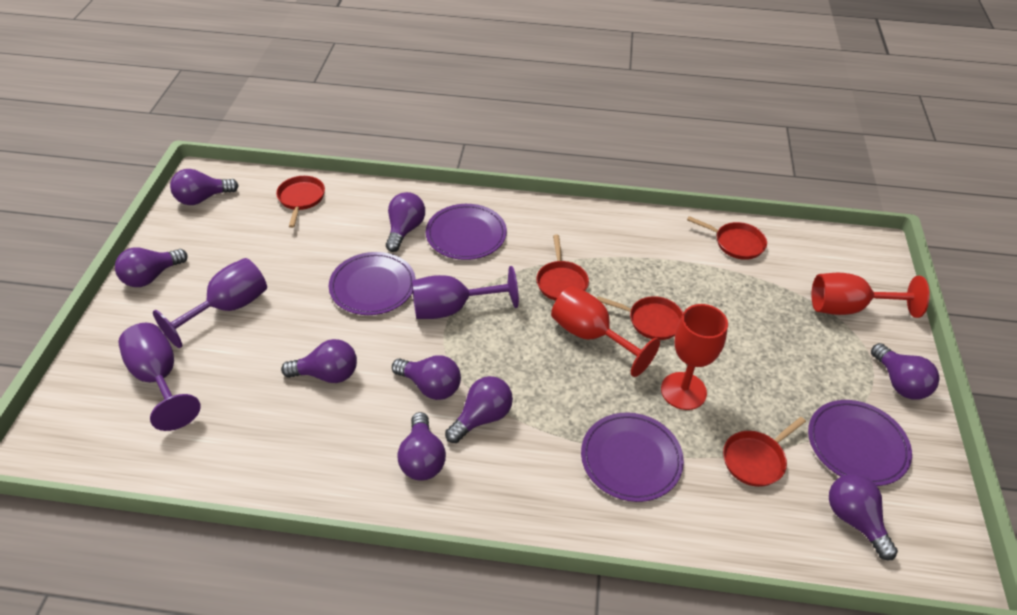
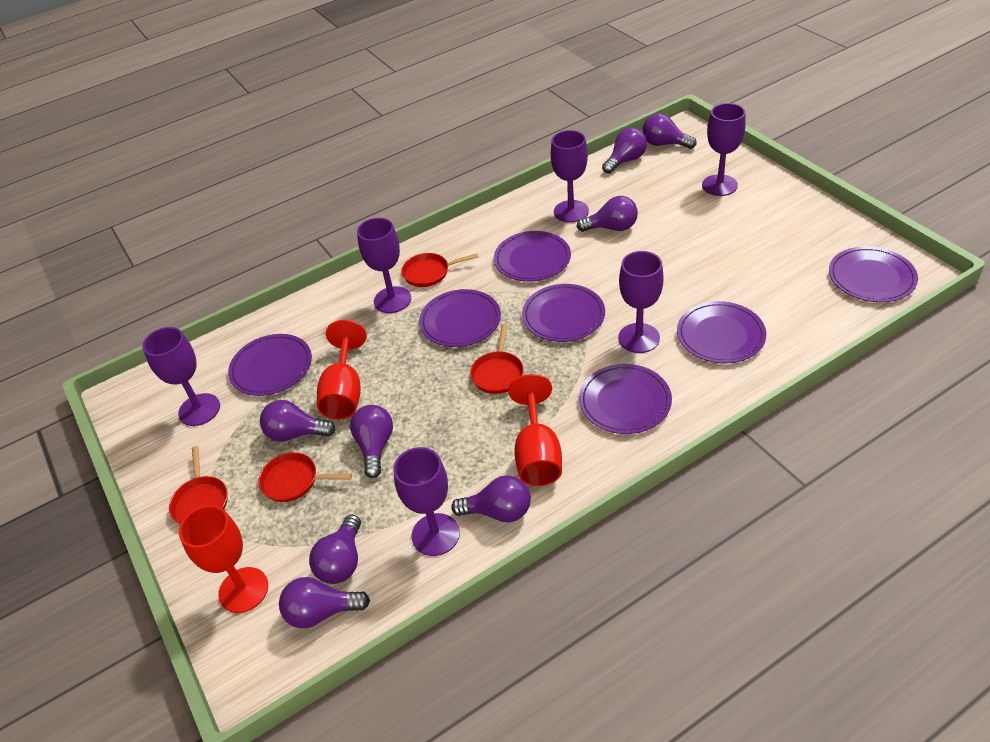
purple goblet: [118,323,201,431] [153,258,267,348] [412,266,519,319] = 3 -> [142,327,220,426] [357,218,411,313] [393,447,460,556] [551,130,589,223] [618,251,664,353] [702,103,746,196] = 6
purple light bulb: [115,247,188,287] [170,169,239,205] [281,339,357,383] [386,192,425,252] [392,355,461,400] [398,412,446,480] [445,376,513,443] [829,474,898,560] [871,343,940,400] = 9 -> [260,400,336,442] [279,577,370,628] [309,514,361,584] [350,405,393,478] [451,475,531,522] [577,196,638,232] [602,127,647,173] [642,113,697,149] = 8
purple plate: [329,252,416,315] [426,204,507,260] [581,412,684,502] [808,400,912,486] = 4 -> [228,334,312,396] [419,289,501,347] [494,231,571,282] [522,284,605,342] [579,364,672,434] [677,301,766,363] [829,246,918,302] = 7
red pan: [276,176,325,228] [537,235,589,301] [597,296,683,340] [687,216,767,260] [723,417,806,487] = 5 -> [169,446,228,524] [258,452,352,502] [401,253,478,287] [470,324,524,394] = 4

